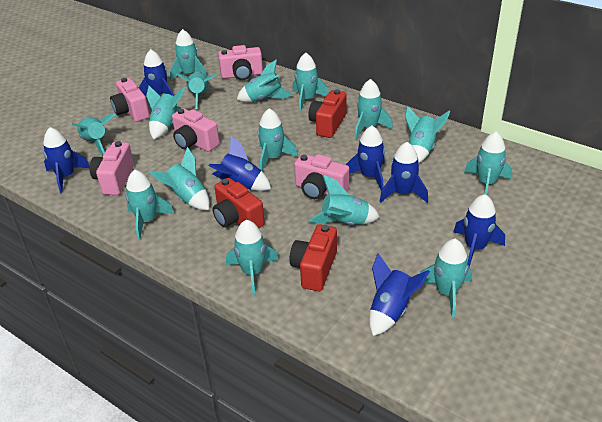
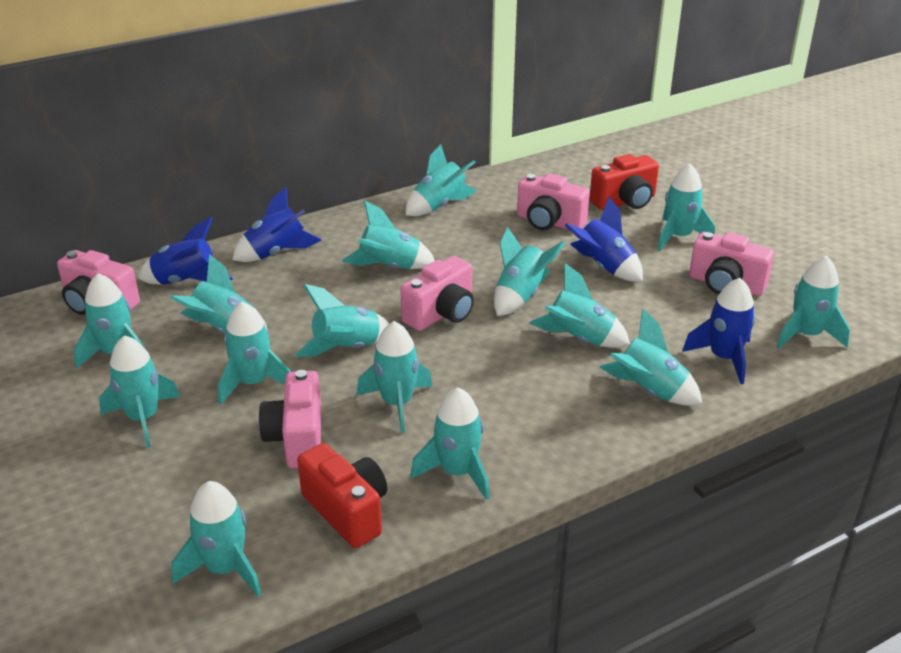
blue rocket: [43,127,90,193] [139,49,174,96] [208,136,271,191] [346,126,385,190] [369,253,430,336] [379,142,428,203] [453,194,505,267] = 7 -> [138,217,233,285] [233,187,322,262] [565,197,643,282] [682,278,756,384] = 4
red camera: [212,178,265,228] [289,225,337,291] [308,89,347,138] = 3 -> [297,443,387,548] [590,154,659,210] = 2

